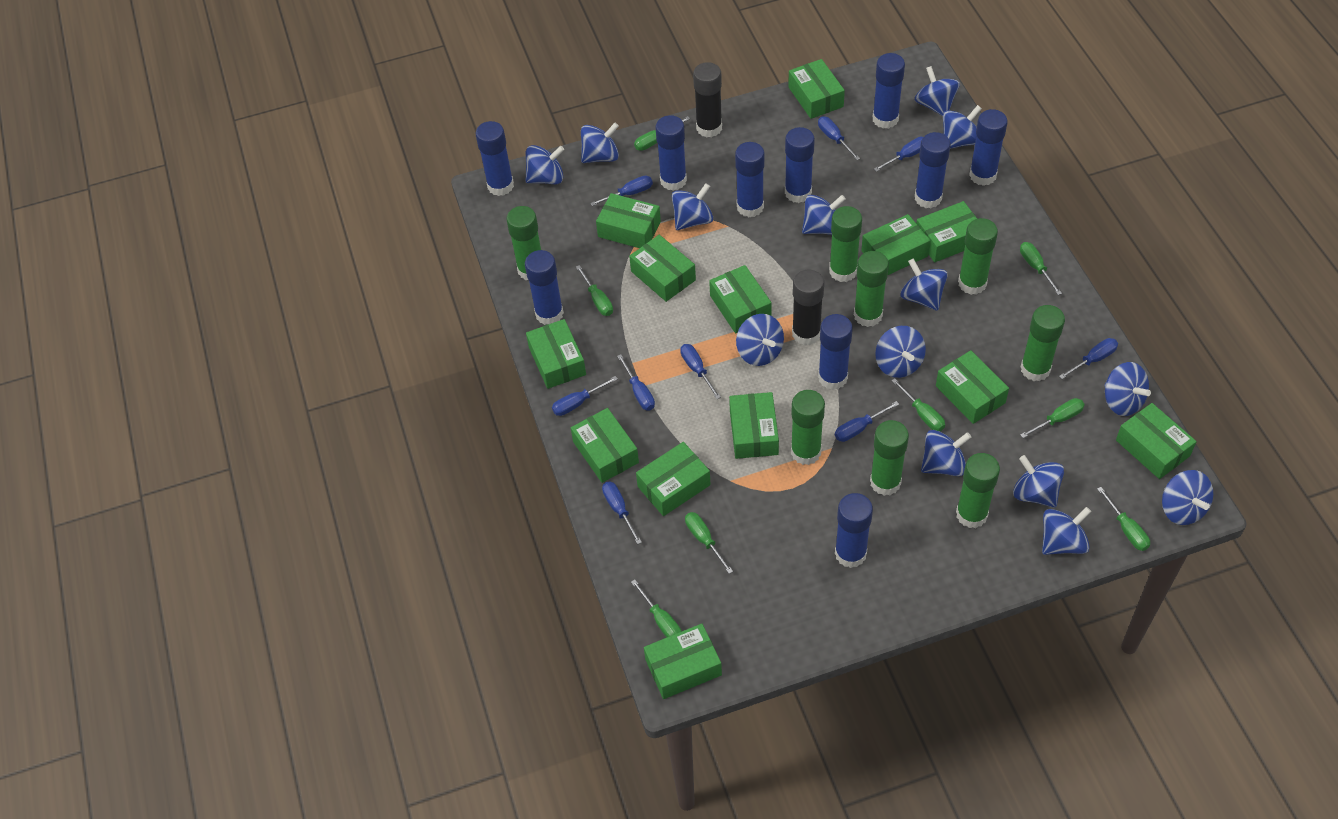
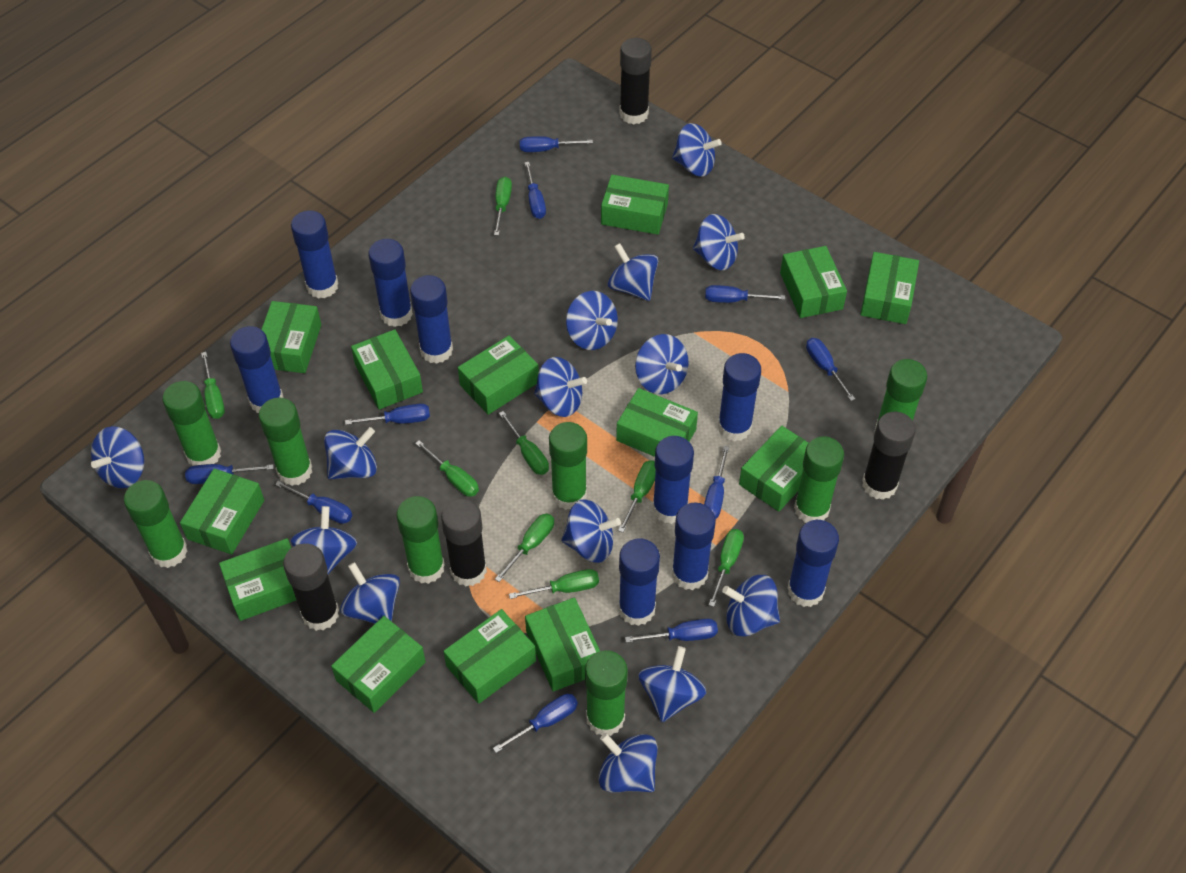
black glue stick: [693,62,722,138] [792,270,824,345] = 2 -> [283,543,339,631] [441,499,487,586] [619,38,652,124] [862,412,916,500] = 4
blue glue stick: [475,121,514,196] [525,250,564,325] [655,115,687,191] [735,142,765,217] [785,127,815,203] [818,314,853,390] [835,493,873,568] [872,53,905,129] [915,132,951,208] [969,109,1008,186] = 10 -> [230,326,283,413] [291,210,338,299] [368,239,413,327] [410,275,453,364] [618,538,660,626] [652,436,694,524] [672,502,716,590] [718,353,761,442] [788,520,839,607] = 9
blue screwdriver: [552,376,618,416] [590,176,653,206] [602,482,642,544] [617,354,655,411] [680,344,721,399] [818,116,860,160] [835,401,899,442] [874,137,923,172] [1059,338,1118,379] = 9 -> [185,464,274,484] [275,481,352,524] [345,404,430,425] [493,694,578,753] [520,136,593,152] [525,162,546,219] [625,619,718,643] [704,446,729,519] [705,285,785,303] [806,338,855,401] = 10

